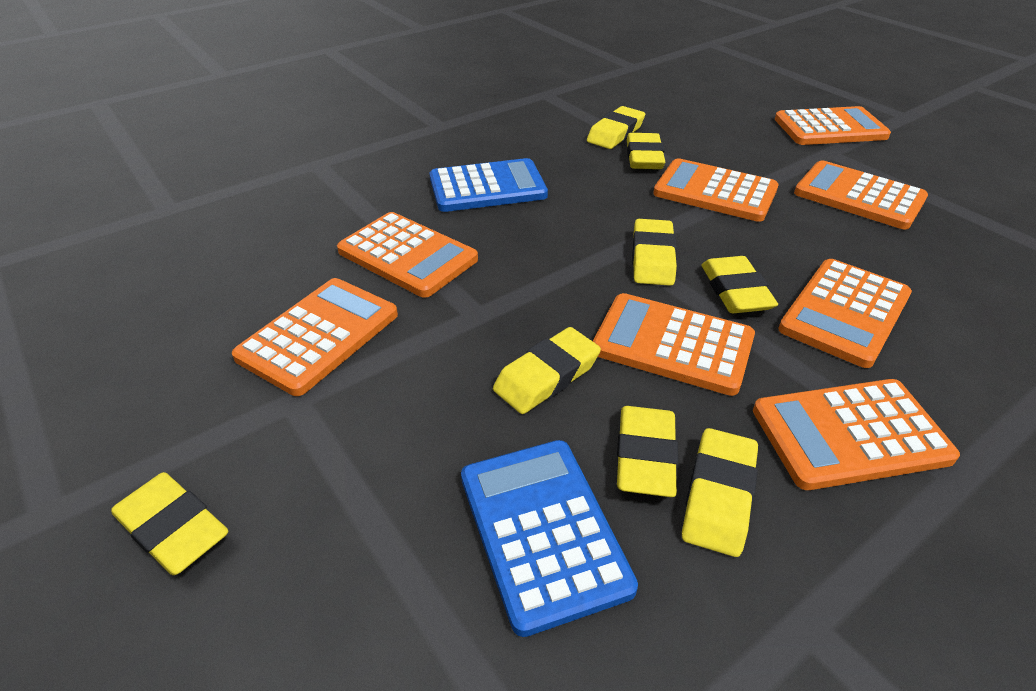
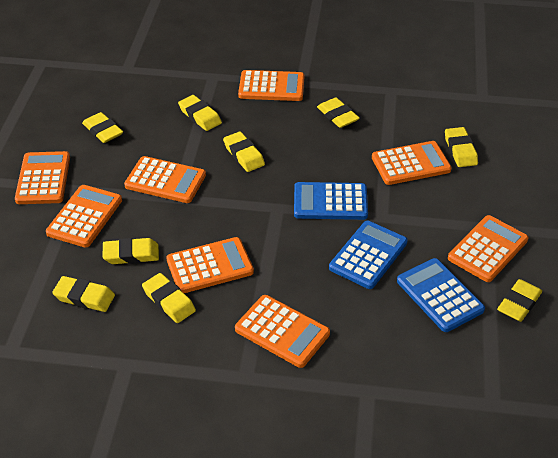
blue calculator: [429,158,548,212] [461,440,638,637] = 2 -> [294,182,368,220] [329,221,408,289] [397,258,485,332] = 3
yellow eraser: [111,472,228,575] [493,327,601,414] [587,106,645,149] [617,406,678,497] [627,133,666,169] [632,219,677,286] [682,428,758,557] [701,256,778,313] = 8 -> [52,276,115,312] [82,112,123,143] [103,238,159,264] [142,273,196,323] [178,95,222,131] [223,132,265,172] [317,98,360,128] [445,127,478,167] [497,279,542,322] = 9

